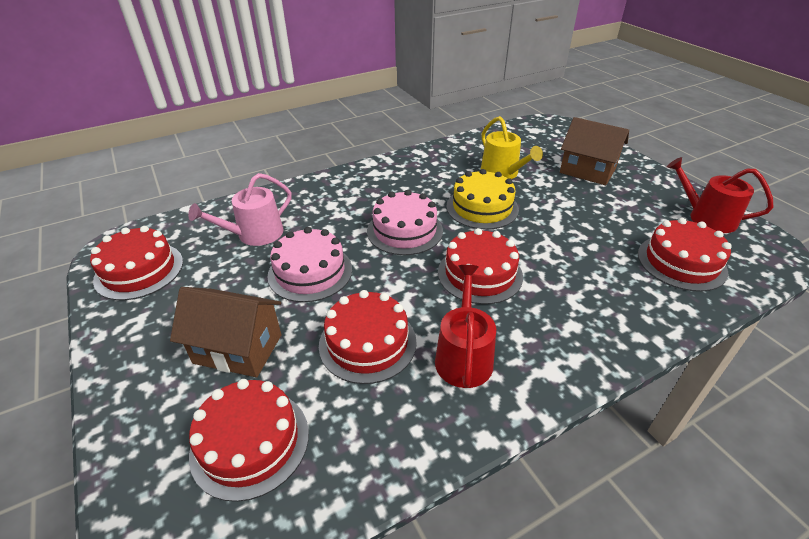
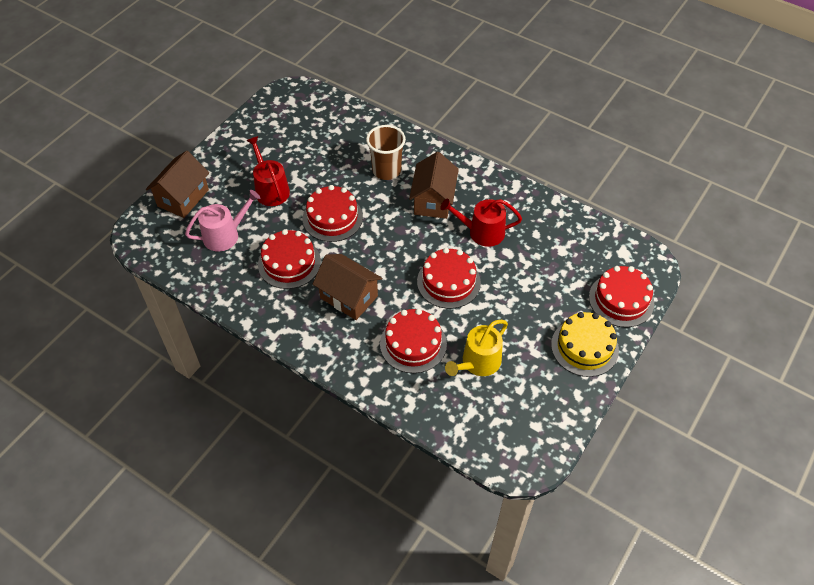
brown cup: none = 0 -> [366,125,406,180] = 1
brown house: [170,287,282,377] [560,117,629,185] = 2 -> [146,151,209,218] [313,254,382,320] [409,152,459,219] = 3
pink cake: [267,227,352,302] [367,190,443,255] = 2 -> none = 0

